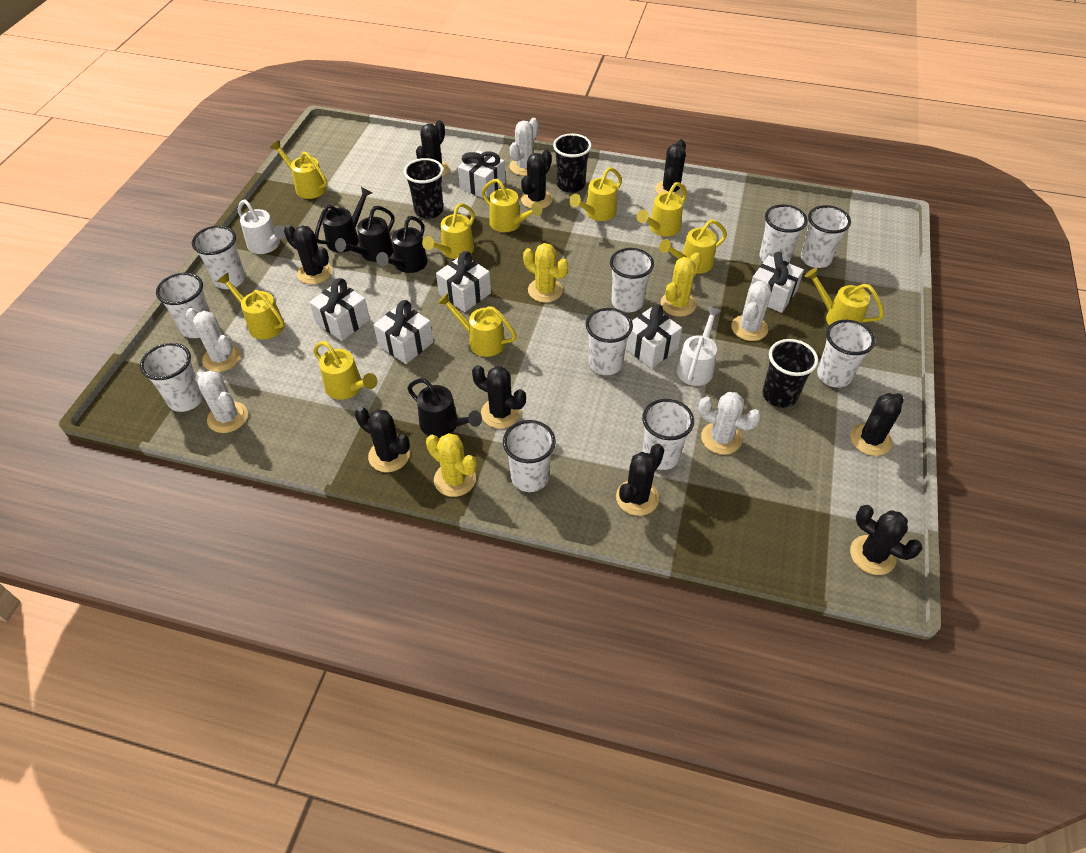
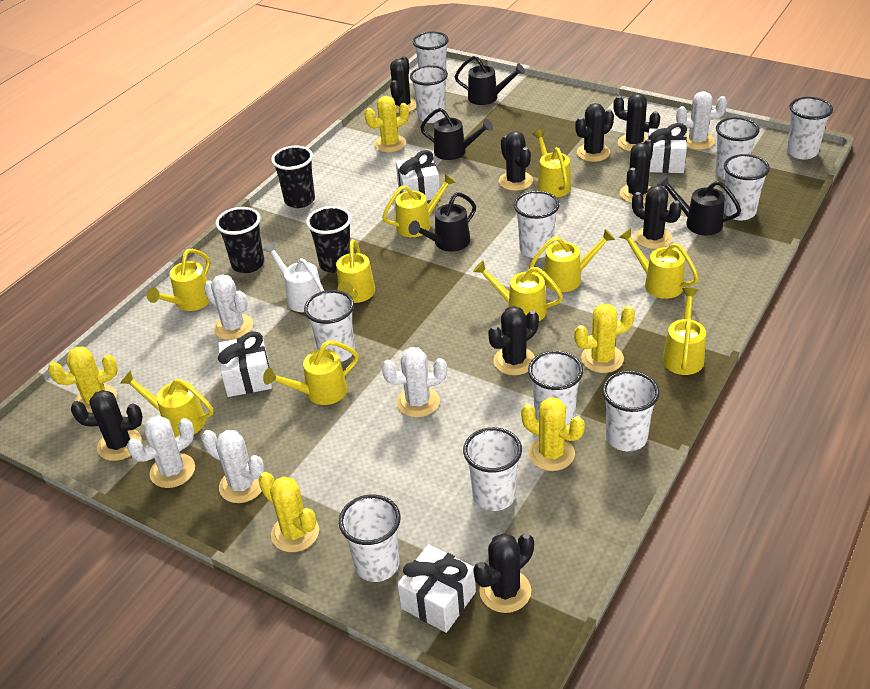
white cup: [140,343,203,412] [156,273,210,338] [192,226,246,289] [503,420,556,492] [586,308,633,375] [610,248,654,312] [642,399,694,470] [759,204,808,262] [801,205,851,268] [817,320,875,388] = 10 -> [304,290,355,362] [339,495,401,582] [410,65,448,123] [413,32,449,80] [463,427,522,511] [514,191,560,258] [528,351,583,425] [602,371,659,451] [715,117,760,180] [724,154,770,220] [787,97,833,159] = 11
white gift: [309,278,370,341] [374,300,433,364] [436,251,491,312] [458,150,505,198] [626,304,682,368] [750,252,804,313] = 6 -> [218,331,272,397] [396,150,440,201] [397,544,476,633] [648,123,687,173] = 4
white watering can: [238,199,286,254] [677,307,721,386] = 2 -> [263,242,324,312] = 1
yellow cactus: [426,433,476,497] [523,243,568,302] [661,252,701,317] = 3 -> [48,347,118,413] [258,472,319,552] [365,96,409,152] [521,397,585,471] [574,304,635,373] = 5

